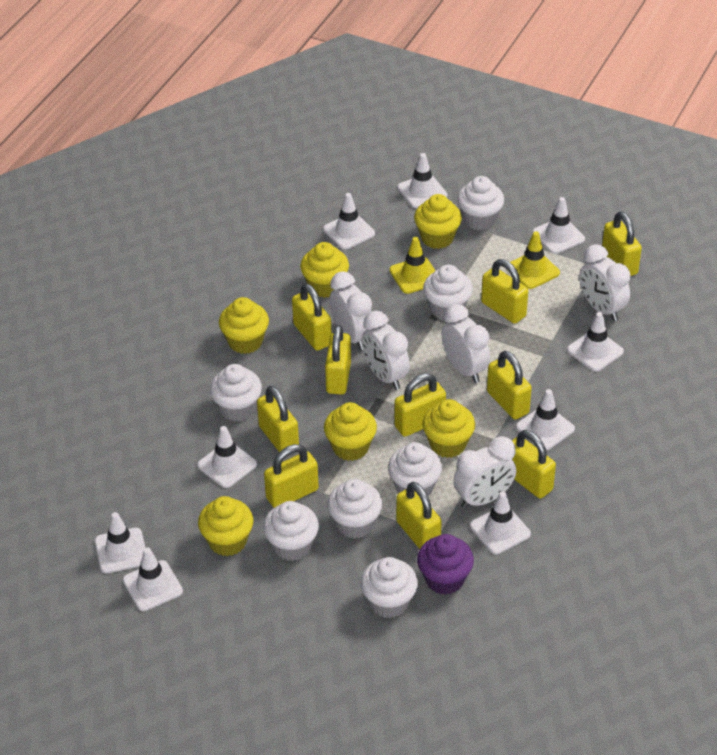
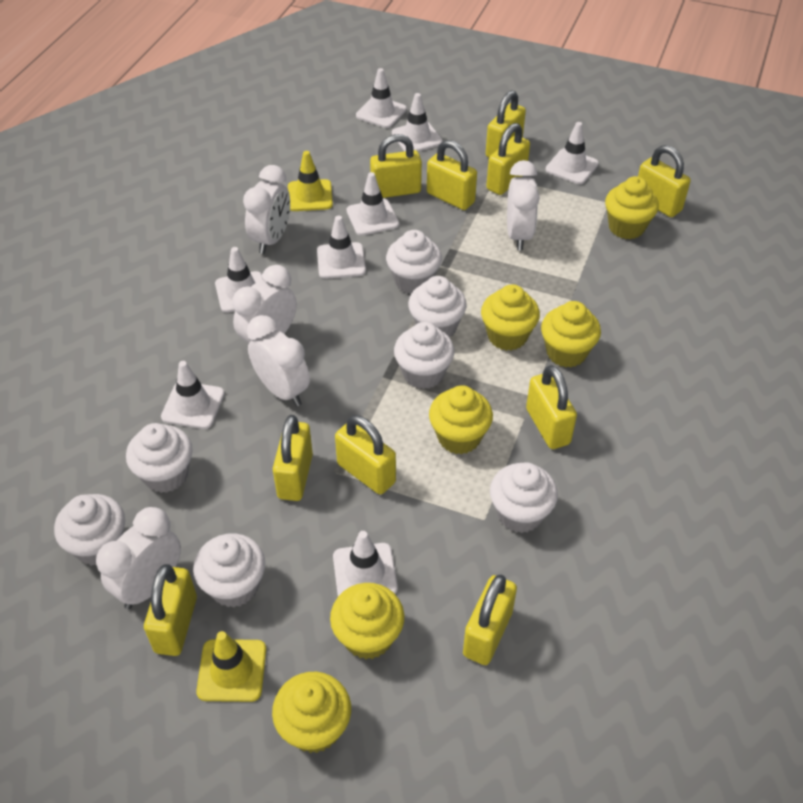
purple cupcake: [417,534,474,595] = 1 -> none = 0
white traffic cone: [95,512,145,573] [123,547,183,611] [197,426,257,488] [323,193,375,250] [397,153,447,208] [470,491,531,554] [516,389,575,451] [533,197,585,254] [567,312,624,372] = 9 -> [161,361,225,429] [215,247,263,313] [317,216,366,279] [333,531,398,596] [347,172,399,236] [356,68,407,128] [392,93,443,152] [545,122,599,184] = 8

